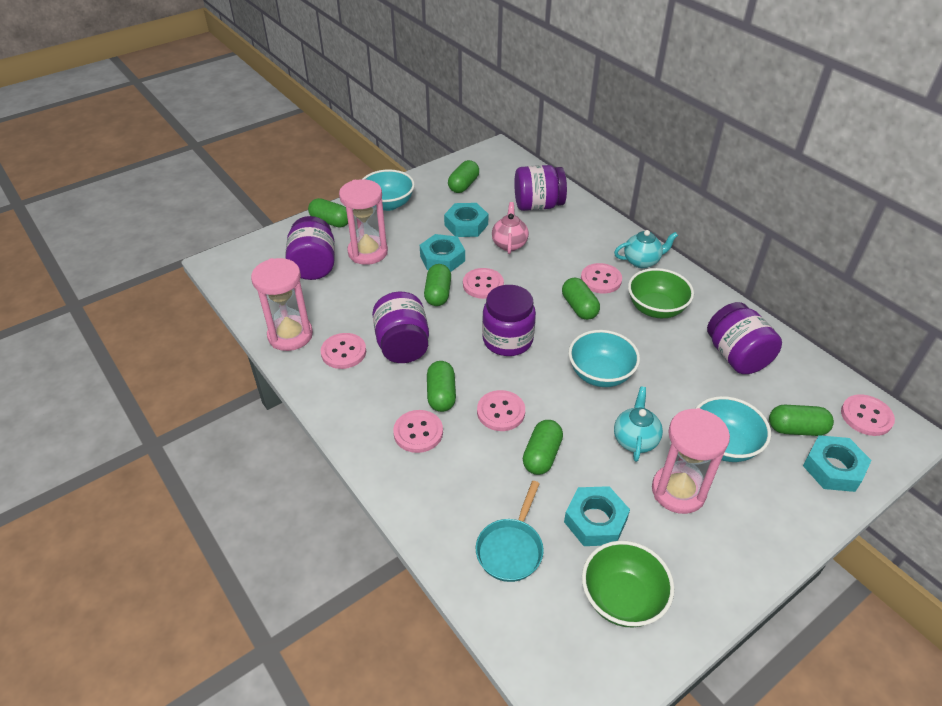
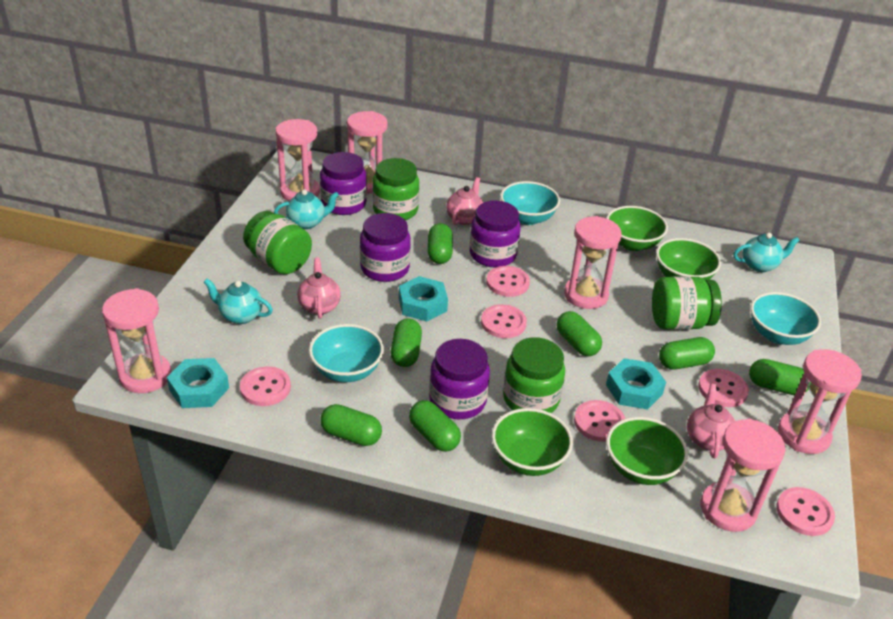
green bowl: [582,541,674,628] [628,268,694,318] = 2 -> [492,408,573,476] [606,206,668,251] [606,417,688,485] [656,238,721,280] = 4
green jar: none = 0 -> [243,211,312,274] [373,158,419,220] [503,337,565,413] [652,276,722,330] = 4
pink hourglass: [251,258,313,351] [339,179,388,265] [652,408,730,514] = 3 -> [102,288,171,393] [276,119,320,201] [347,111,388,194] [564,216,622,309] [700,418,785,532] [778,349,862,454] = 6
pink teapot: [492,202,529,254] = 1 -> [297,257,341,319] [446,177,483,225] [687,384,735,459] = 3
purple jar: [285,216,335,280] [372,292,429,363] [482,285,536,356] [514,165,567,211] [707,302,782,374] = 5 -> [320,152,367,215] [360,213,411,282] [429,339,490,419] [470,200,521,267] = 4
turquoise nut: [420,234,465,272] [444,203,488,237] [564,486,630,546] [803,435,872,492] = 4 -> [167,358,229,408] [399,276,448,322] [606,358,666,410] = 3
turquoise pan: [476,481,544,582] = 1 -> none = 0
turquoise teapot: [614,230,678,268] [614,386,663,462] = 2 -> [204,279,273,324] [274,189,339,229] [733,233,800,272] = 3

